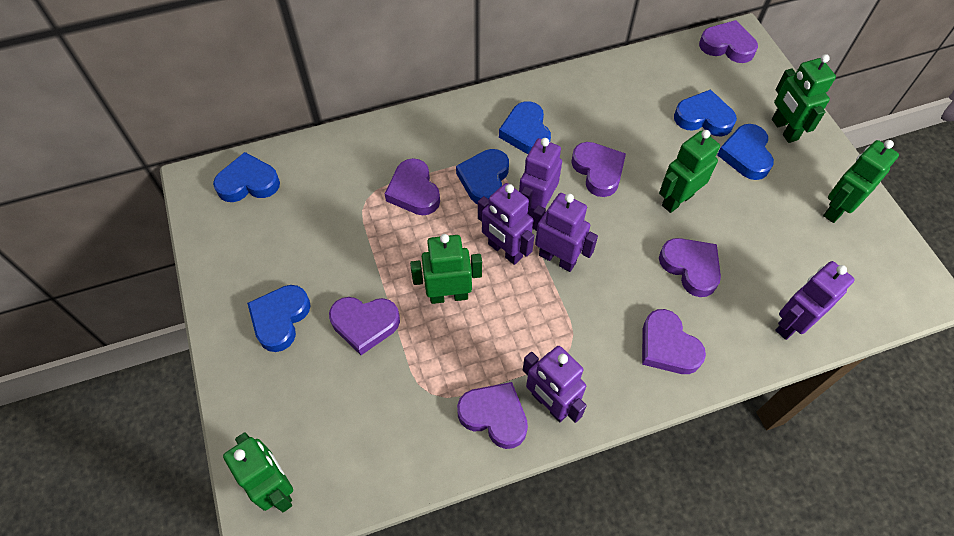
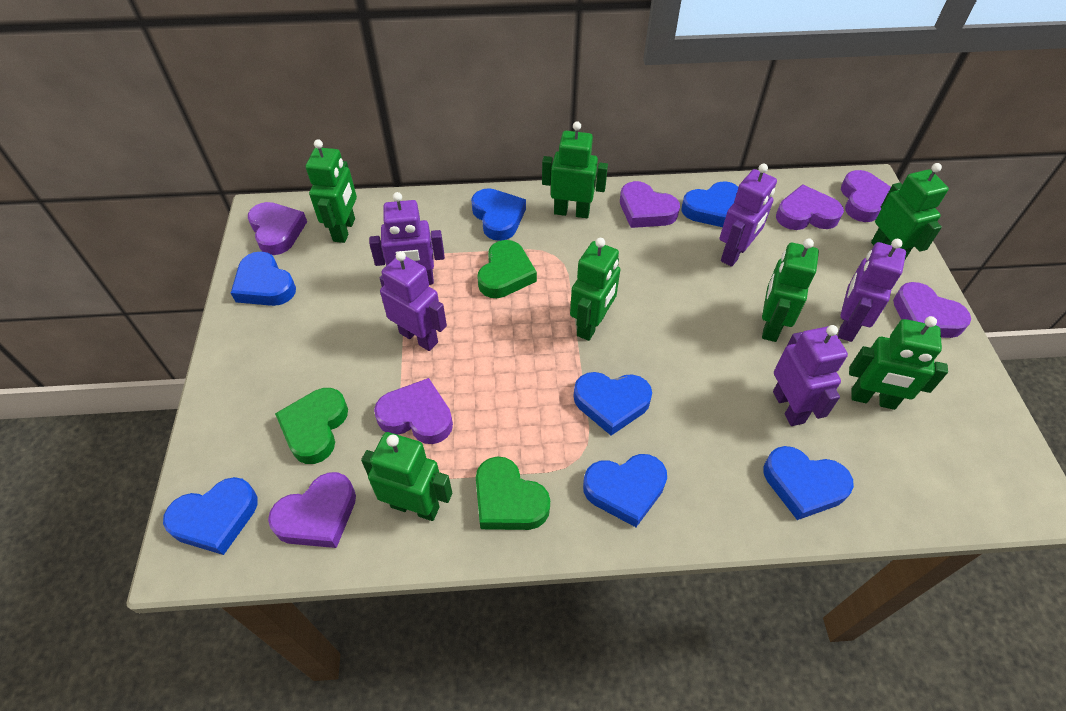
blue heart: [213,152,280,202] [247,285,310,352] [456,149,509,204] [499,101,551,154] [674,89,737,136] [717,124,774,180] = 6 -> [163,477,258,555] [231,251,296,306] [471,188,526,241] [574,372,652,436] [583,454,667,527] [681,181,739,227] [763,446,854,520] = 7
green heart: none = 0 -> [275,388,348,464] [476,457,550,530] [477,240,537,298] = 3
green robot: [223,432,293,512] [410,234,482,304] [659,130,720,213] [772,54,836,143] [823,140,899,223] = 5 -> [306,139,357,243] [361,432,452,521] [542,121,608,218] [570,238,620,341] [762,238,819,342] [849,316,948,410] [871,163,949,259] = 7

